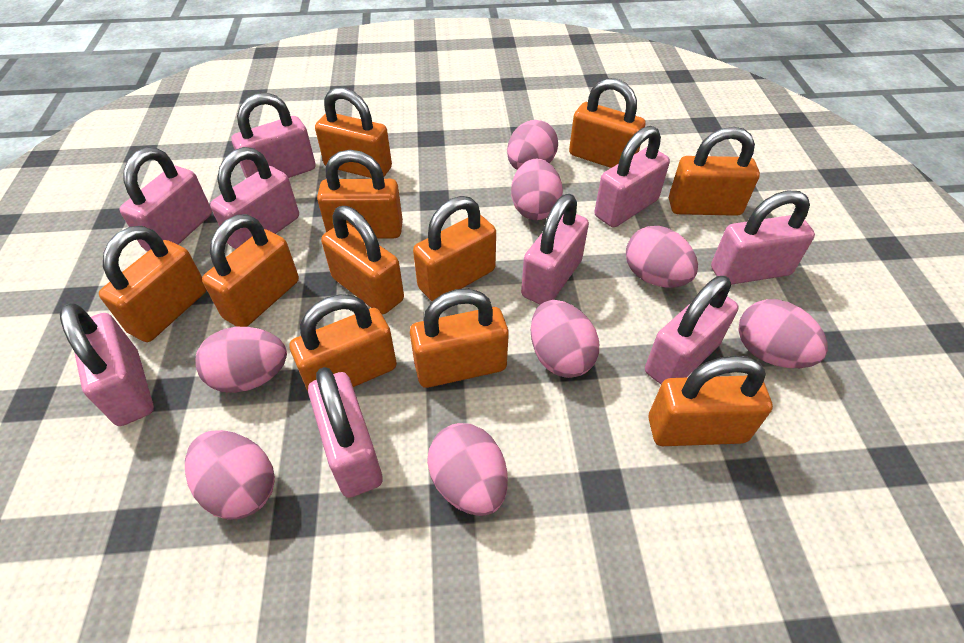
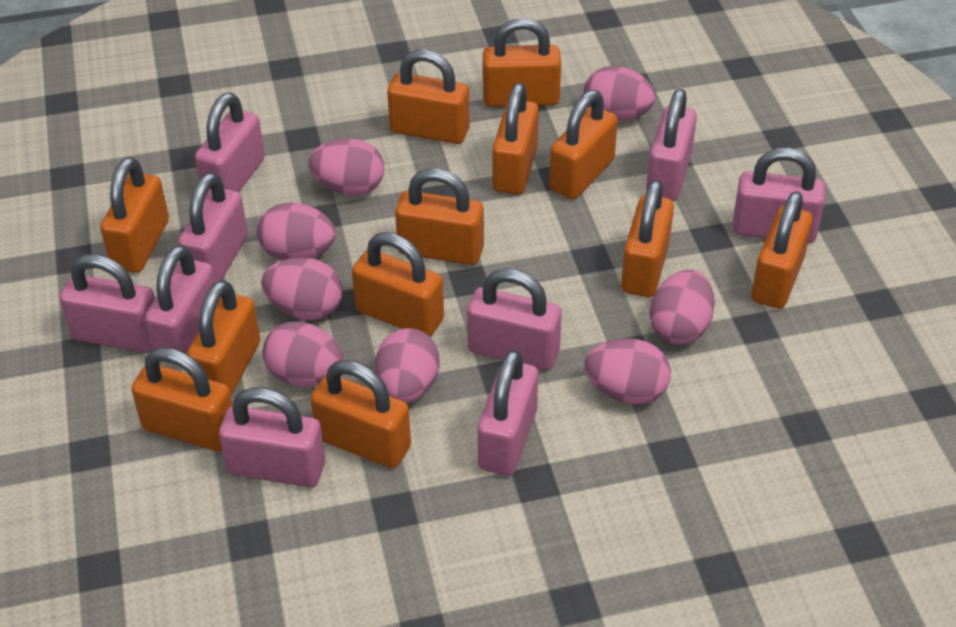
orange padlock: [99,226,207,342] [202,214,299,327] [290,294,397,391] [315,88,392,178] [317,150,403,239] [321,206,404,314] [410,289,509,388] [413,196,496,301] [569,78,646,168] [648,355,773,446] [669,127,760,216] = 11 -> [100,157,169,273] [131,347,233,452] [187,280,260,395] [310,360,411,468] [352,232,444,336] [387,50,470,144] [395,168,484,265] [483,18,561,107] [492,83,539,195] [549,90,618,199] [621,180,674,297] [751,191,813,309] = 12

